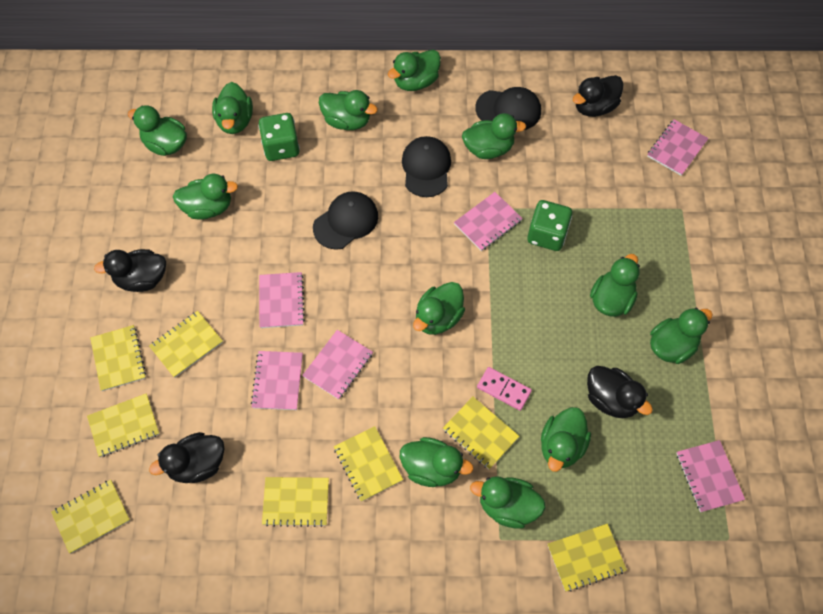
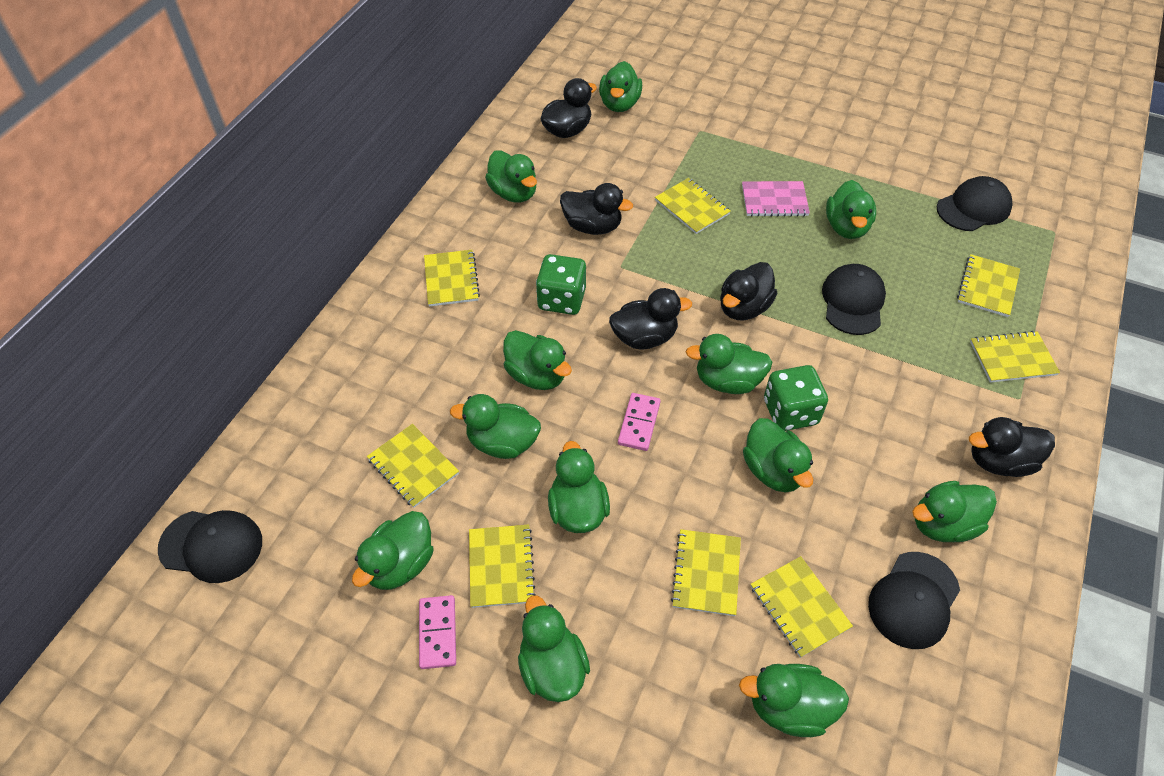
black cap: [313,191,378,250] [402,136,451,197] [475,87,541,130] = 3 -> [158,510,262,583] [822,264,886,335] [868,552,960,649] [937,176,1013,231] = 4
black duck: [94,249,166,292] [149,432,225,483] [572,75,624,117] [587,366,653,418] = 4 -> [541,78,597,138] [560,183,633,235] [609,288,692,350] [720,262,777,320] [969,417,1055,477] = 5
pink domino: [477,367,532,411] = 1 -> [419,595,456,669] [618,393,661,451] = 2
pink notebook: [251,351,303,410] [259,272,305,328] [302,330,373,399] [454,192,523,251] [647,119,709,176] [676,440,745,512] = 6 -> [742,181,810,217] = 1

